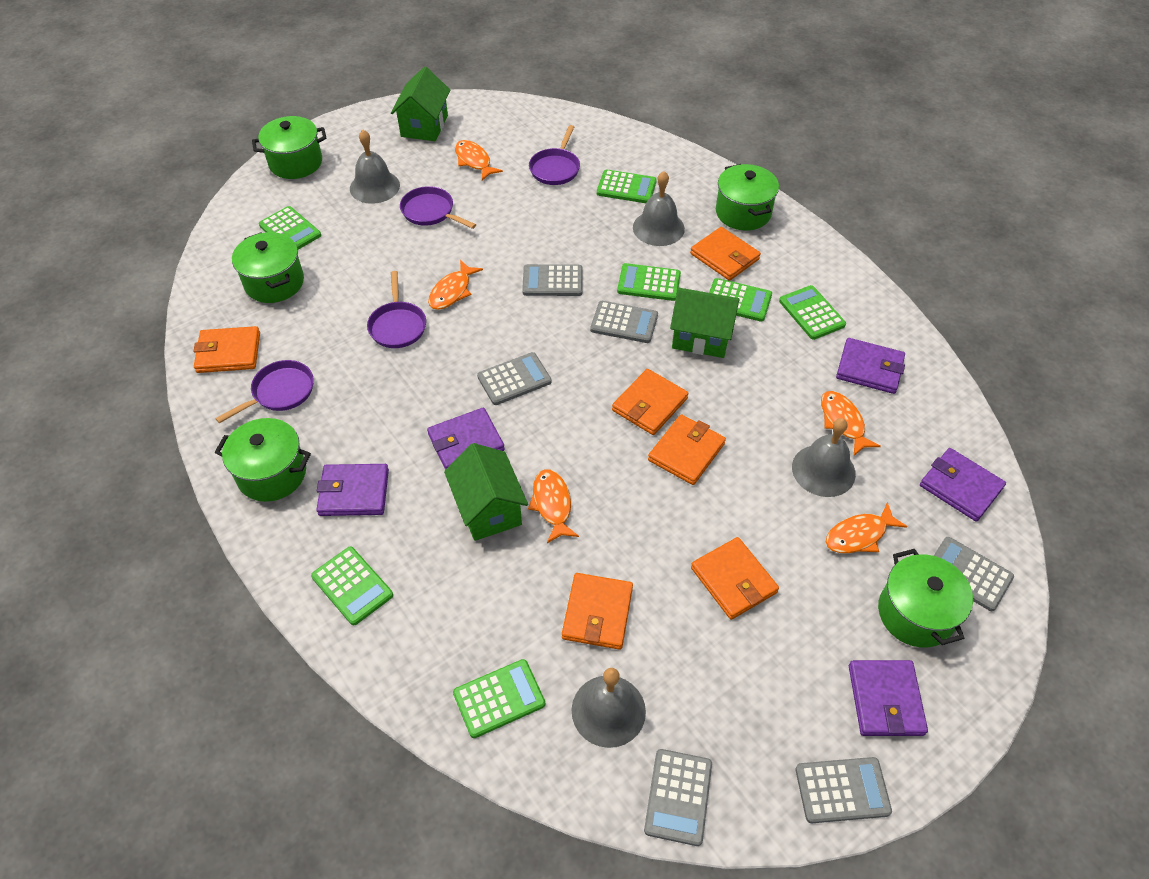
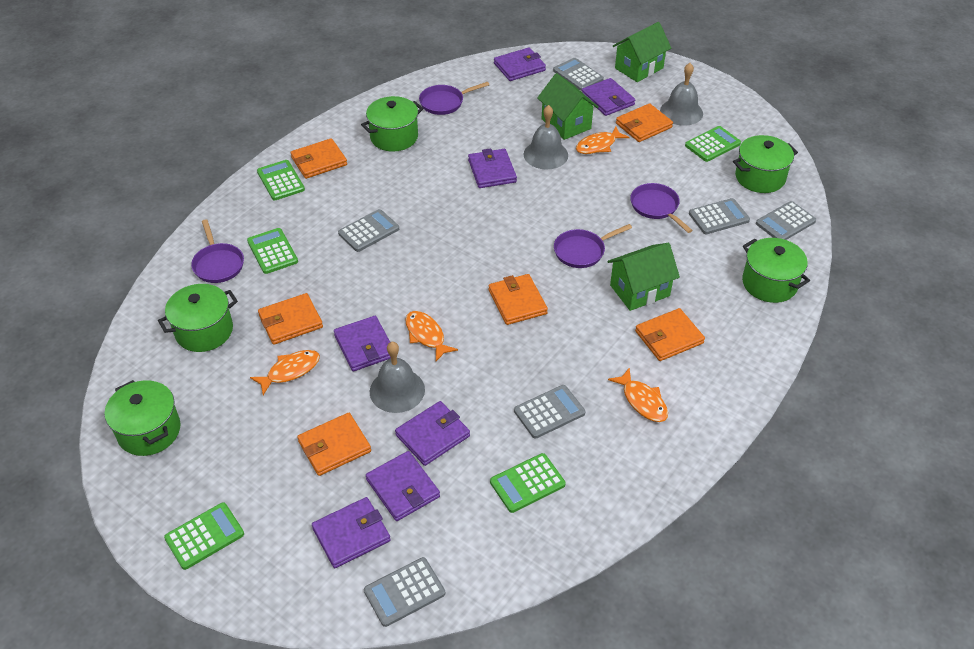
green calculator: [259,206,321,250] [311,547,393,625] [453,659,545,738] [597,169,657,203] [617,263,681,301] [709,278,772,322] [779,285,846,340] = 7 -> [164,502,244,570] [247,228,298,274] [257,160,305,200] [490,453,566,513] [685,126,741,162] = 5
grey bell: [350,130,400,204] [572,668,646,748] [633,171,685,246] [792,418,856,497] = 4 -> [370,342,425,413] [524,105,568,169] [660,63,703,126] = 3
orange fish: [428,260,483,310] [455,140,503,180] [528,469,579,543] [821,391,881,456] [826,502,908,553] = 5 -> [250,350,320,395] [405,311,458,361] [576,127,629,154] [608,367,668,422] = 4
purple wallet: [316,464,389,516] [427,408,505,470] [836,338,905,394] [849,660,928,736] [920,448,1006,522] = 5 -> [312,497,391,568] [334,316,391,371] [366,451,440,521] [395,401,470,466] [468,148,517,188] [494,47,546,81] [582,78,635,116] = 7

